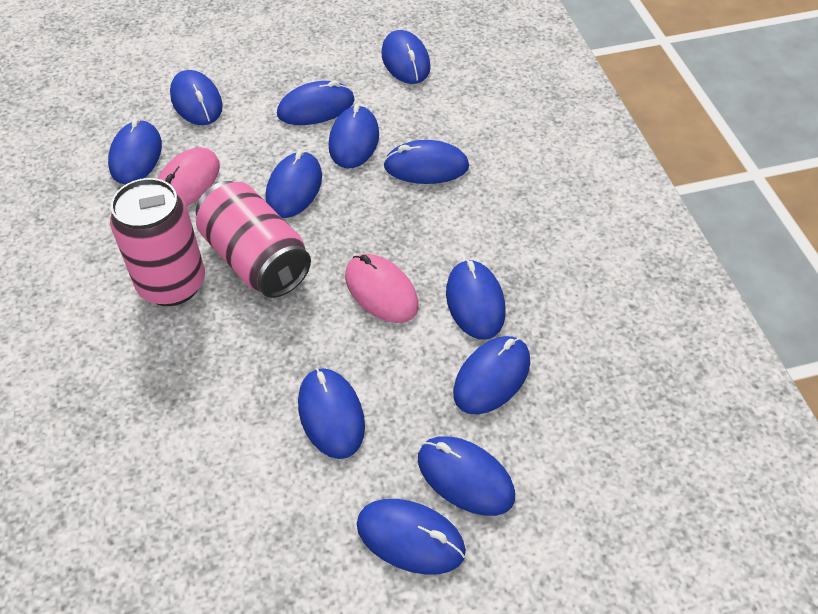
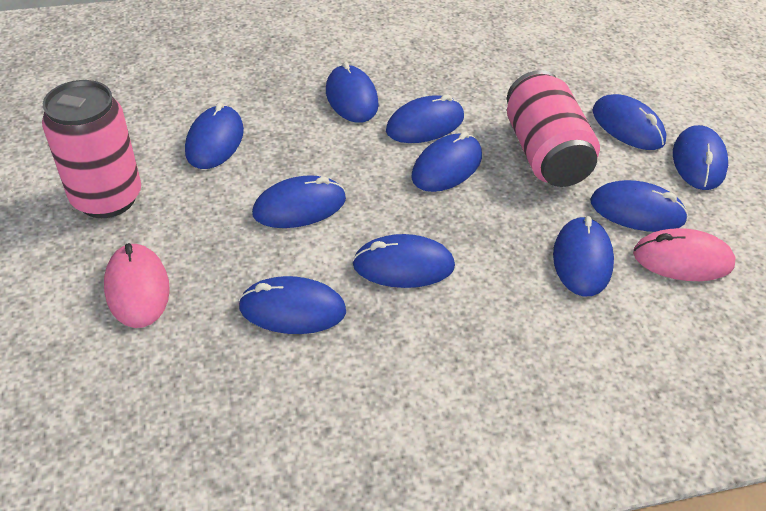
blue mouse: [108,119,162,184] [170,70,223,125] [265,150,322,218] [277,81,355,125] [298,368,365,459] [329,104,379,168] [357,499,466,575] [381,30,431,84] [383,140,469,184] [418,436,515,516] [446,259,506,340] [453,336,530,414] = 12 -> [185,102,244,169] [238,276,346,334] [252,175,346,228] [326,61,379,123] [352,234,455,288] [386,94,464,143] [411,131,482,192] [553,216,614,296] [590,180,688,232] [592,94,666,150] [673,125,728,190] = 11

